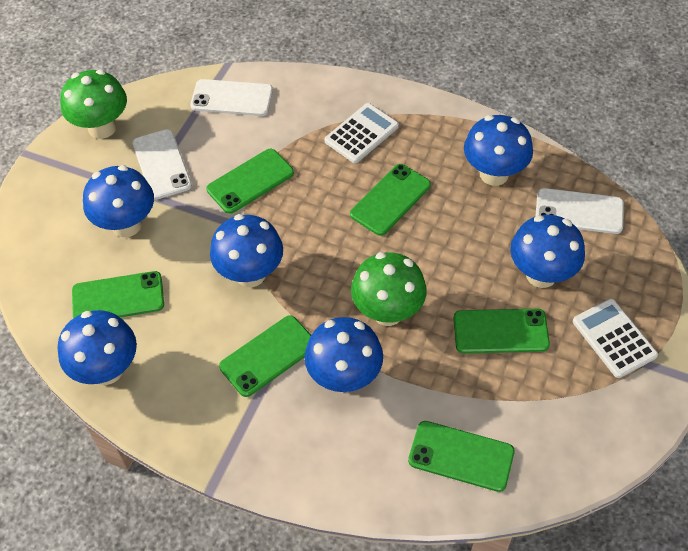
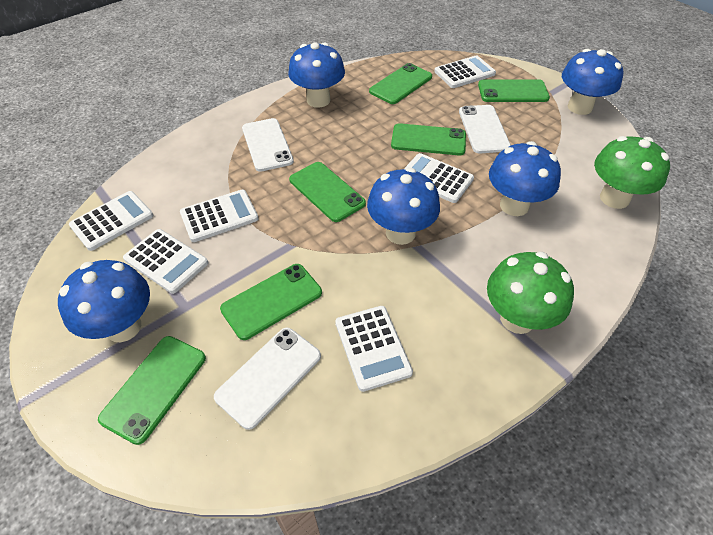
blue mushroom: [58,310,137,385] [83,165,154,237] [210,214,283,288] [304,317,383,392] [464,115,533,186] [510,215,585,288] = 6 -> [58,260,150,342] [288,42,345,108] [367,168,440,245] [489,141,561,216] [562,49,624,115] = 5
white calculator: [325,103,399,163] [573,299,658,378] = 2 -> [69,191,153,251] [123,229,208,294] [180,190,259,242] [335,306,413,392] [404,153,474,203] [434,55,496,88] = 6

